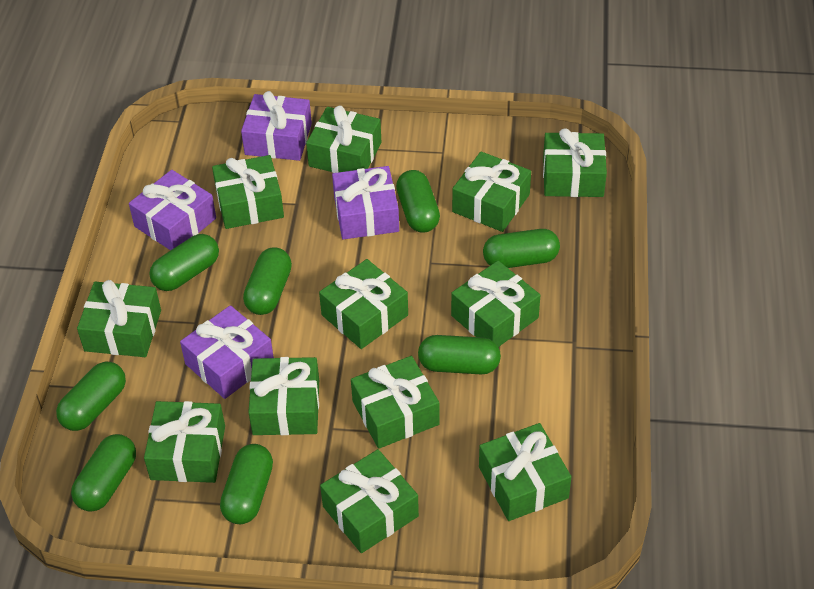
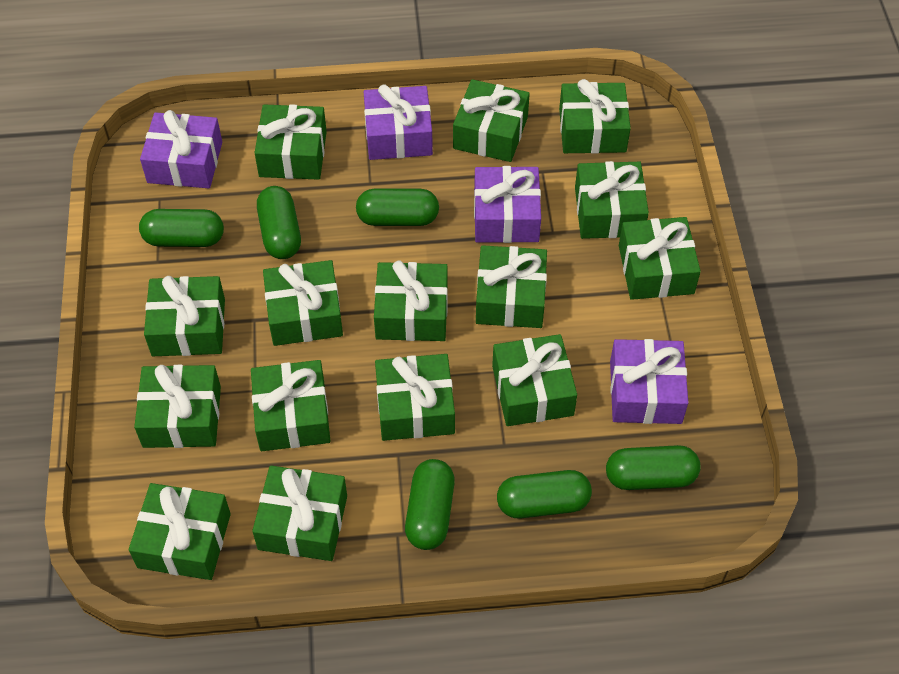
green capsule: [56,362,126,431] [71,434,136,512] [150,234,219,291] [220,444,273,524] [243,247,292,315] [396,170,440,233] [418,335,501,374] [483,229,560,268] = 8 -> [139,209,224,247] [257,186,301,259] [356,189,439,226] [405,459,455,550] [497,470,592,518] [606,445,700,490] = 6
green gift: [77,280,161,357] [144,401,225,483] [212,155,284,229] [248,357,319,435] [306,106,381,173] [319,259,408,349] [320,449,419,553] [351,356,440,449] [451,261,540,347] [452,152,531,232] [479,423,571,521] [543,128,607,197] = 12 -> [129,483,231,580] [134,365,221,448] [144,276,225,356] [251,360,330,451] [252,466,347,561] [255,104,327,180] [263,260,343,346] [374,260,448,341] [375,354,455,441] [453,79,530,162] [476,245,547,328] [492,334,577,426] [559,79,631,154] [575,161,649,239] [619,217,701,300] = 15

